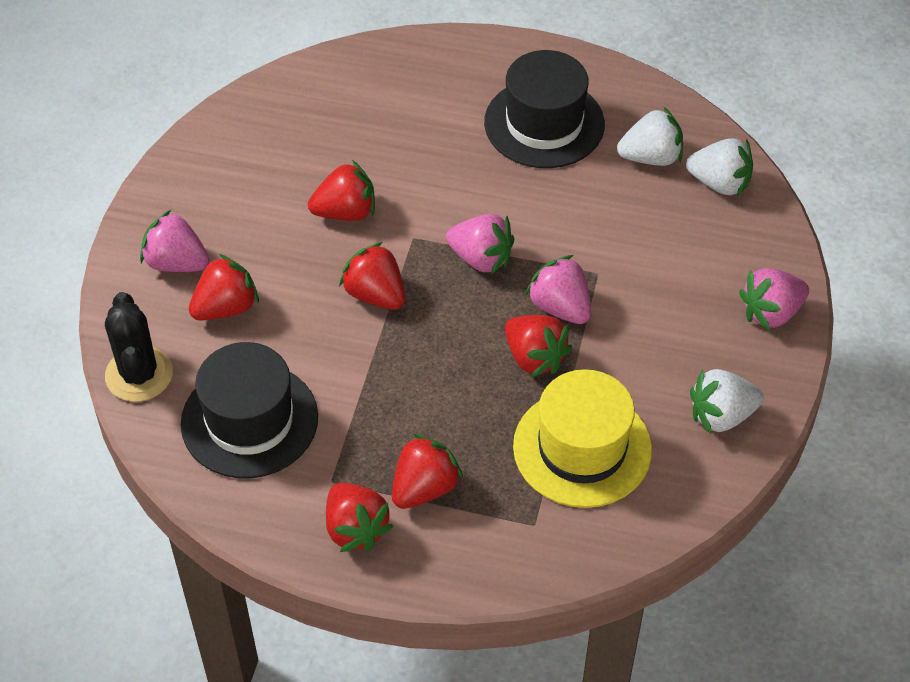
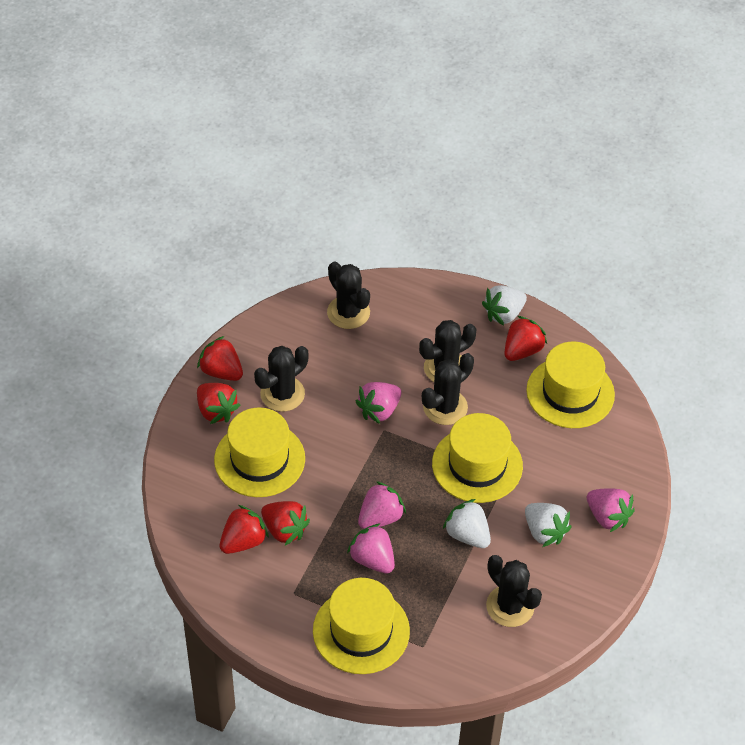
black cactus: [105,292,173,402] = 1 -> [254,346,308,412] [327,262,370,329] [419,320,476,382] [422,353,474,425] [486,555,542,627] = 5
black hat: [181,342,318,478] [484,50,605,168] = 2 -> none = 0
red strawberry: [189,254,259,321] [308,160,375,221] [326,483,394,552] [339,242,405,310] [392,434,463,509] [505,315,572,378] = 6 -> [197,336,243,381] [197,383,240,424] [220,505,269,554] [261,501,310,545] [504,316,547,361] = 5
yellow hat: [513,369,652,508] = 1 -> [214,407,305,497] [313,578,410,674] [432,413,523,503] [526,341,615,428] = 4

